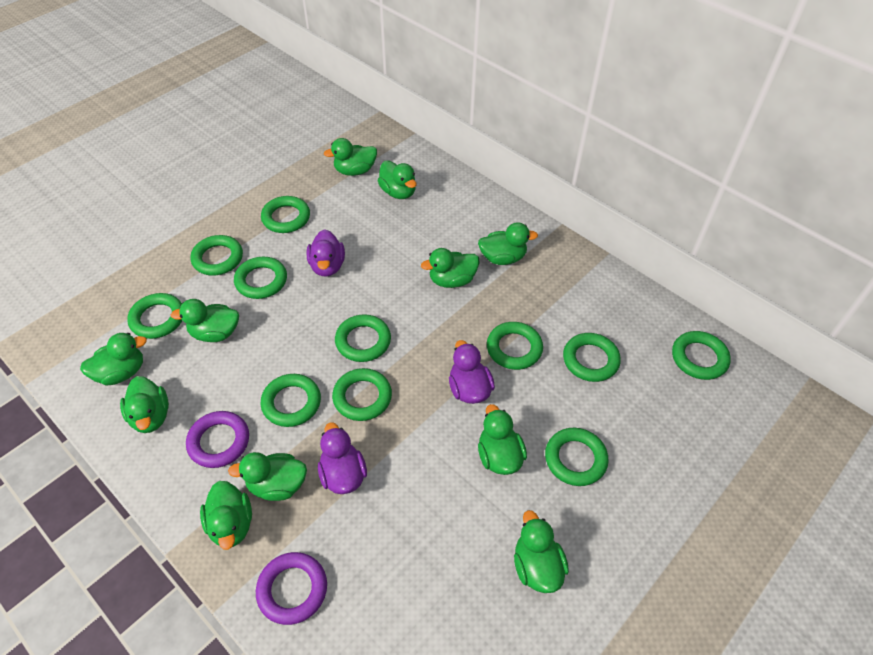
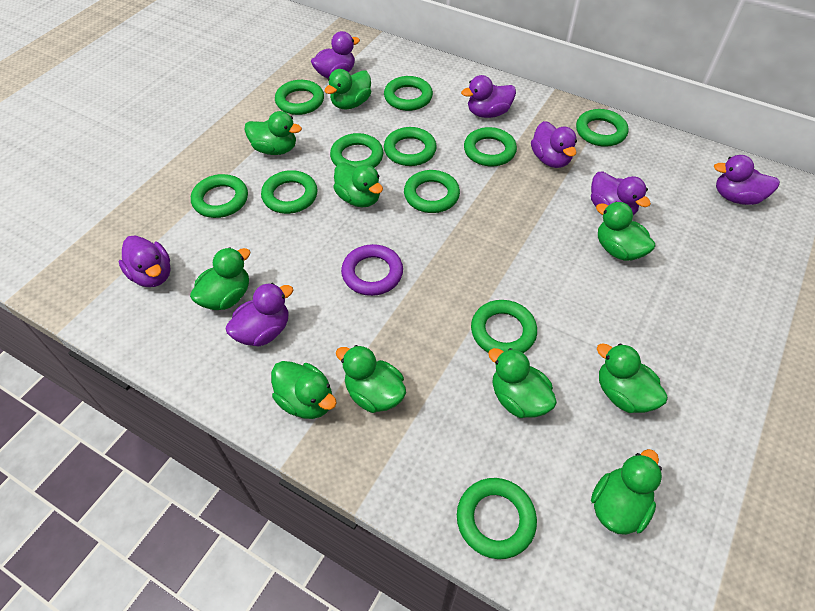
green duck: [80,333,147,386] [120,376,169,433] [171,299,239,342] [200,481,252,550] [228,452,307,501] [324,138,377,176] [378,161,417,199] [421,248,480,288] [478,222,538,265] [478,404,527,475] [514,510,569,593] = 11 -> [190,247,251,310] [244,111,302,155] [271,361,337,419] [324,69,371,110] [333,162,383,207] [336,345,406,413] [488,348,557,418] [591,449,662,535] [596,202,656,261] [597,343,668,413] = 10
purple duck: [306,229,345,277] [318,422,367,494] [449,340,495,404] = 3 -> [119,235,171,287] [225,283,293,347] [311,31,360,79] [461,75,516,118] [531,121,577,168] [591,172,651,216] [714,155,780,205] = 7
purple ring: [186,411,249,468] [256,552,327,625] = 2 -> [341,244,403,296] = 1

